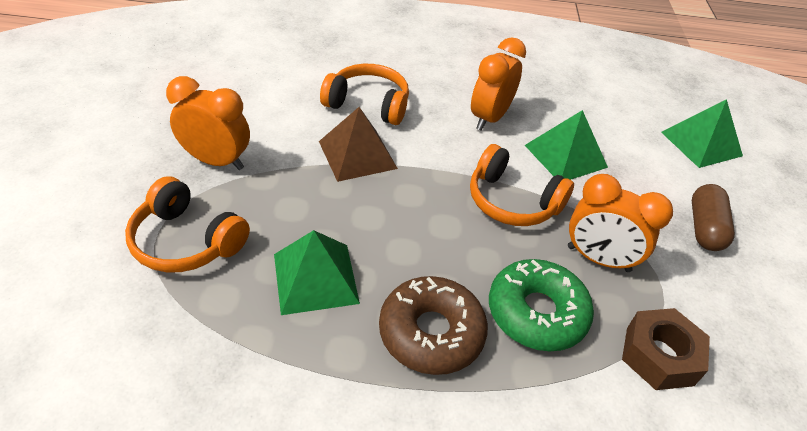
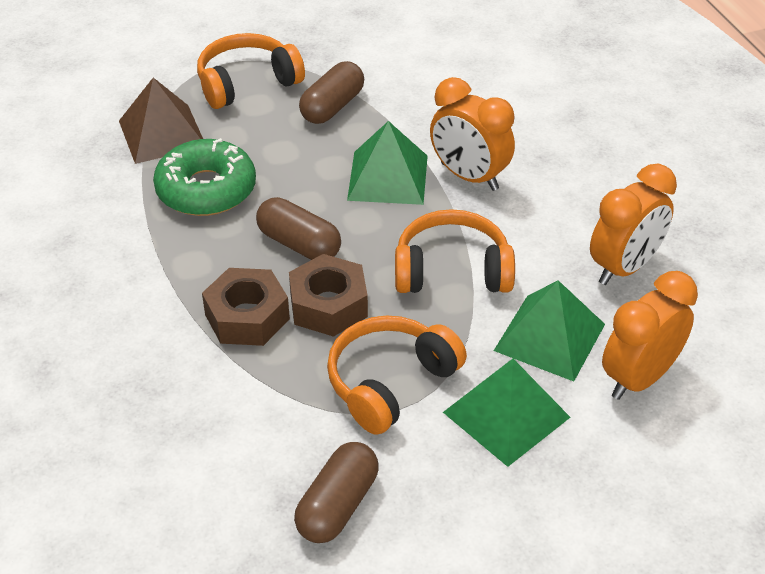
brown capsule: [692,184,735,251] = 1 -> [256,197,341,260] [294,442,379,543] [299,61,364,124] = 3
brown donut: [379,276,488,375] = 1 -> none = 0
brown nut: [622,308,710,390] = 1 -> [202,268,290,346] [289,254,368,337] = 2

